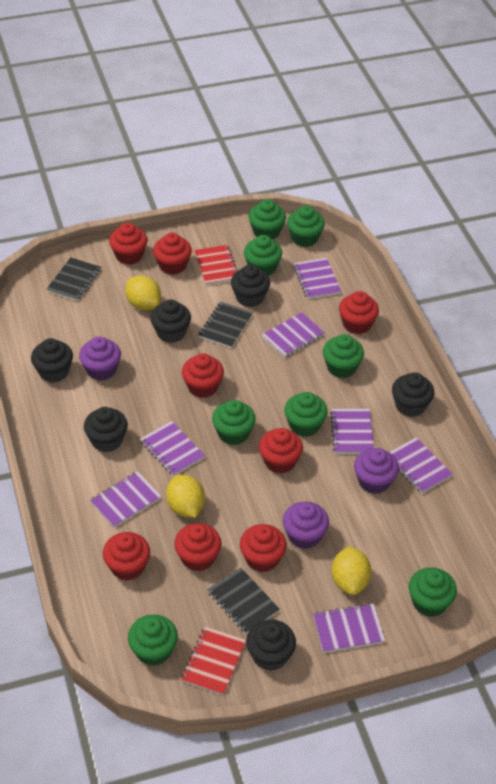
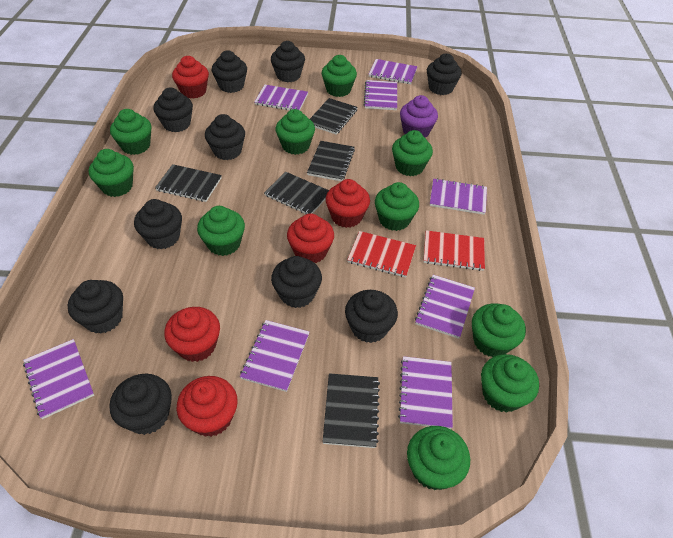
black cupcake: [31,338,73,383] [84,407,128,452] [150,299,191,343] [231,264,270,307] [246,619,296,671] [392,372,434,417] = 6 -> [68,280,123,334] [109,374,172,435] [134,199,182,249] [153,88,193,132] [205,114,245,160] [212,50,247,93] [271,41,305,82] [271,256,322,308] [345,290,398,343] [427,53,462,95] = 10
black notebook: [47,257,101,301] [199,302,253,348] [207,568,280,634] = 3 -> [155,164,222,202] [264,172,329,214] [307,141,355,181] [310,98,358,135] [323,373,380,448] = 5
green cupcake: [128,614,178,666] [212,400,256,445] [244,235,282,276] [248,199,286,239] [284,392,328,437] [287,205,325,247] [323,334,364,378] [409,567,457,617] = 8 -> [89,149,134,197] [110,109,151,155] [197,206,245,256] [275,109,315,155] [322,55,357,97] [375,182,419,231] [392,130,433,176] [407,426,470,490] [472,304,526,357] [481,354,539,413] = 10
purple cupcake: [79,336,121,381] [283,502,329,549] [354,448,399,494] = 3 -> [400,95,438,137] = 1
purple notebook: [90,471,162,528] [140,421,205,476] [262,312,325,358] [293,258,341,299] [313,603,385,653] [330,409,374,454] [389,438,453,493] = 7 -> [23,339,94,419] [240,320,309,392] [254,85,308,110] [364,80,397,110] [369,59,418,84] [398,356,453,429] [415,275,475,339] [430,178,487,215] = 8
red cupcake: [103,532,150,581] [109,223,148,265] [153,233,192,275] [174,523,222,571] [182,353,224,398] [240,524,287,572] [259,428,303,474] [339,291,379,334] = 8 -> [164,307,220,362] [172,56,209,99] [177,376,238,437] [287,214,334,263] [326,179,370,228] = 5
yellow lemon: [125,275,161,310] [166,475,205,518] [331,546,371,595] = 3 -> none = 0

